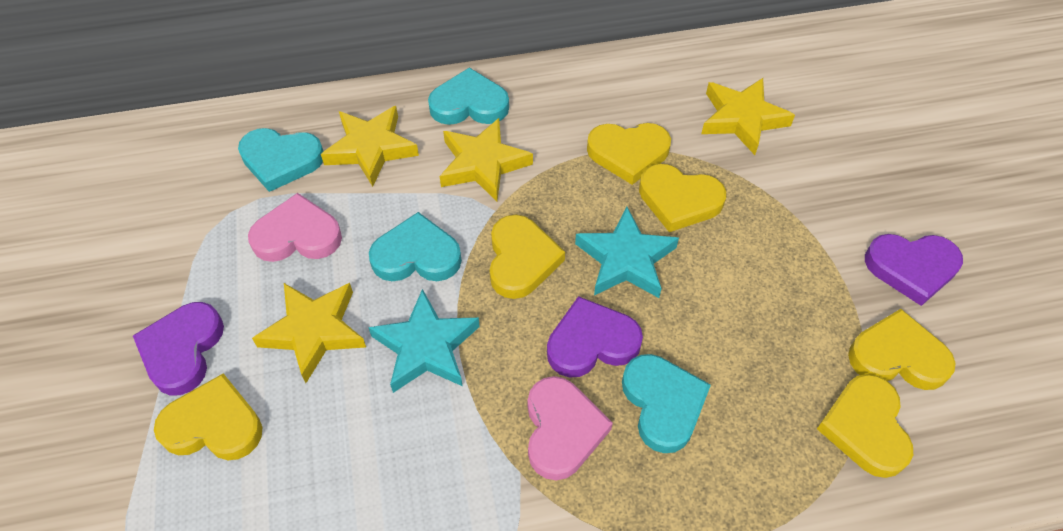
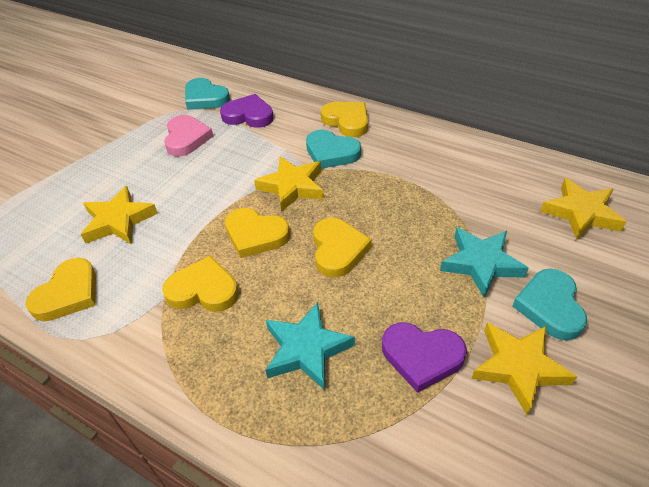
pink heart: [248,193,342,262] [528,376,613,480] = 2 -> [164,115,213,156] = 1
purple heart: [133,302,224,395] [547,296,643,378] [865,234,963,306] = 3 -> [220,94,274,128] [382,322,467,393] = 2
turquoise heart: [238,128,324,192] [369,212,462,281] [428,67,509,125] [622,354,711,453] = 4 -> [185,78,230,110] [306,130,361,169] [512,269,587,340] = 3
yellow heart: [154,373,262,460] [490,215,565,299] [587,123,671,185] [639,164,726,232] [817,374,913,478] [848,309,956,390] = 6 -> [25,258,96,321] [162,256,239,312] [225,208,290,258] [313,218,372,277] [321,102,368,137] = 5

